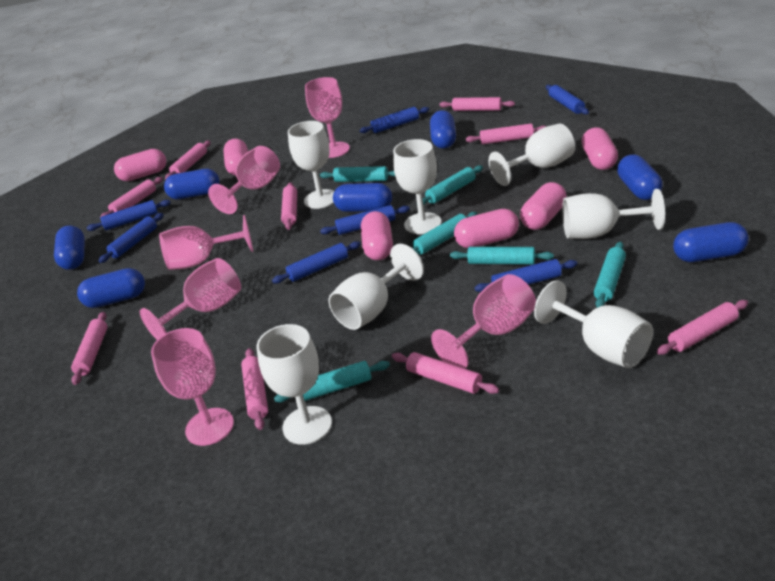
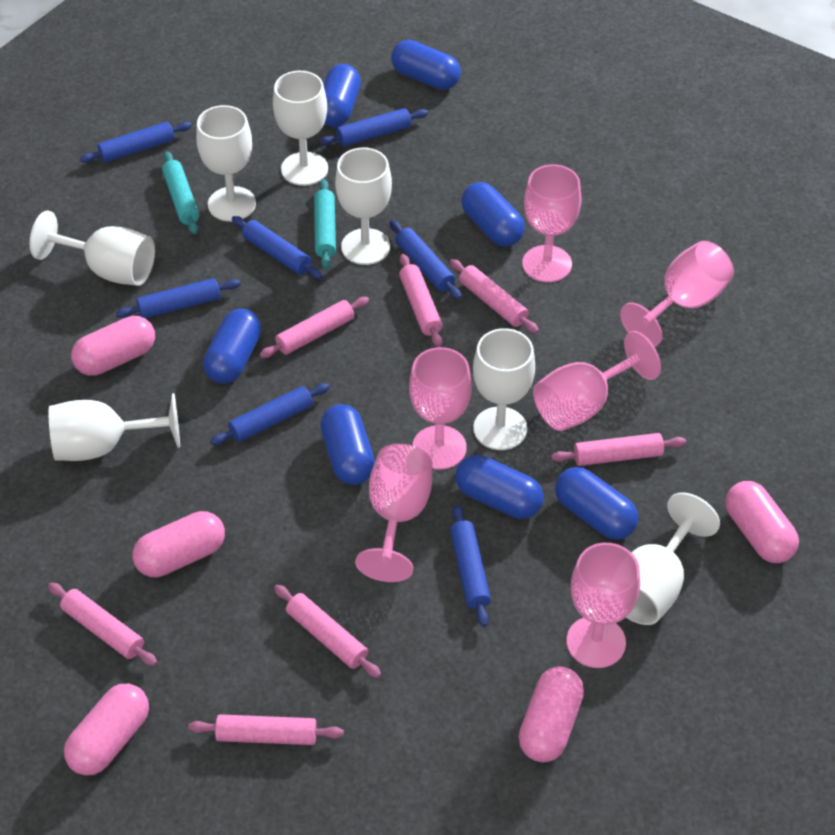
pink capsule: [114,149,166,181] [223,139,248,175] [361,211,393,260] [454,209,519,248] [520,182,567,230] [582,127,618,170] = 6 -> [64,684,149,775] [71,316,155,376] [132,511,225,577] [518,666,584,763] [725,481,799,563] = 5
pink rolling pin: [71,312,108,385] [101,177,163,217] [165,141,211,180] [241,348,268,430] [281,182,297,230] [392,352,499,394] [439,97,515,111] [466,123,547,145] [657,300,748,355] = 9 -> [48,582,157,666] [188,714,344,745] [259,297,369,358] [274,585,381,678] [399,254,442,347] [450,259,539,334] [551,433,686,466] = 7
turquoise rolling pin: [274,361,390,403] [320,166,395,182] [412,212,477,255] [423,165,483,205] [450,247,554,265] [594,241,626,308] = 6 -> [162,151,199,234] [314,179,336,269] = 2

